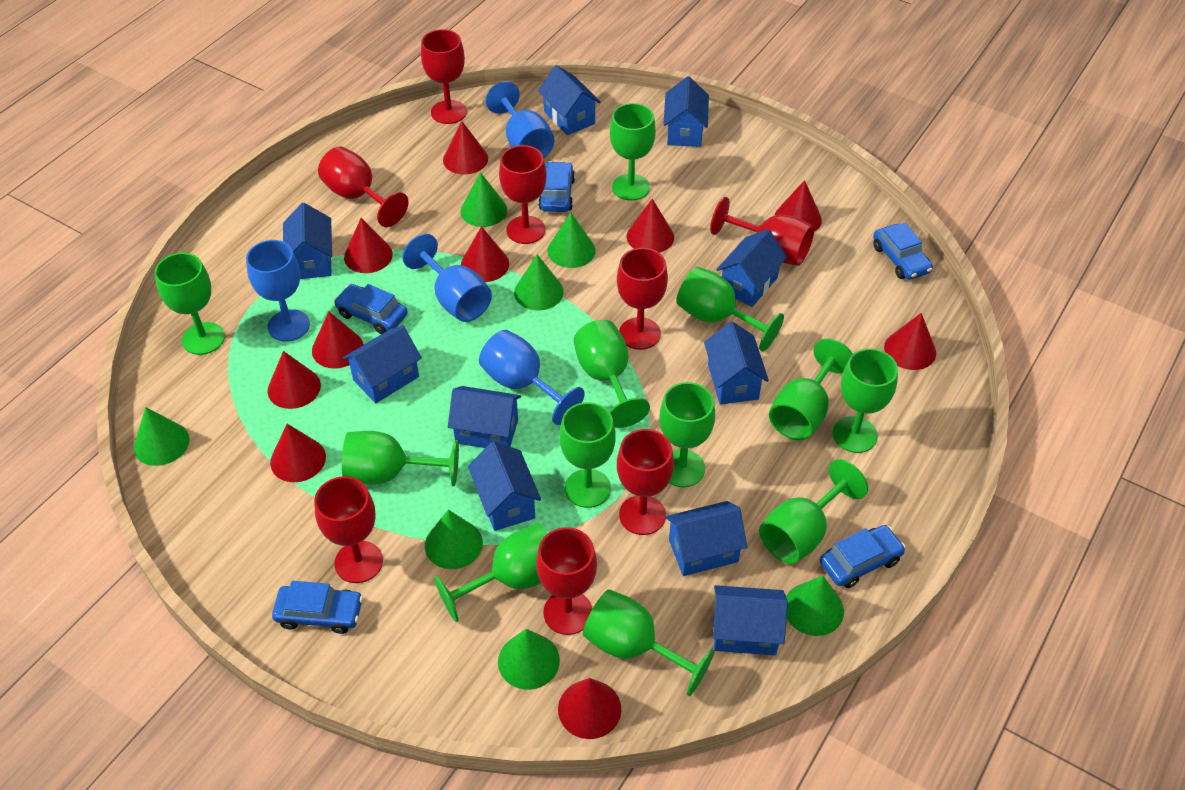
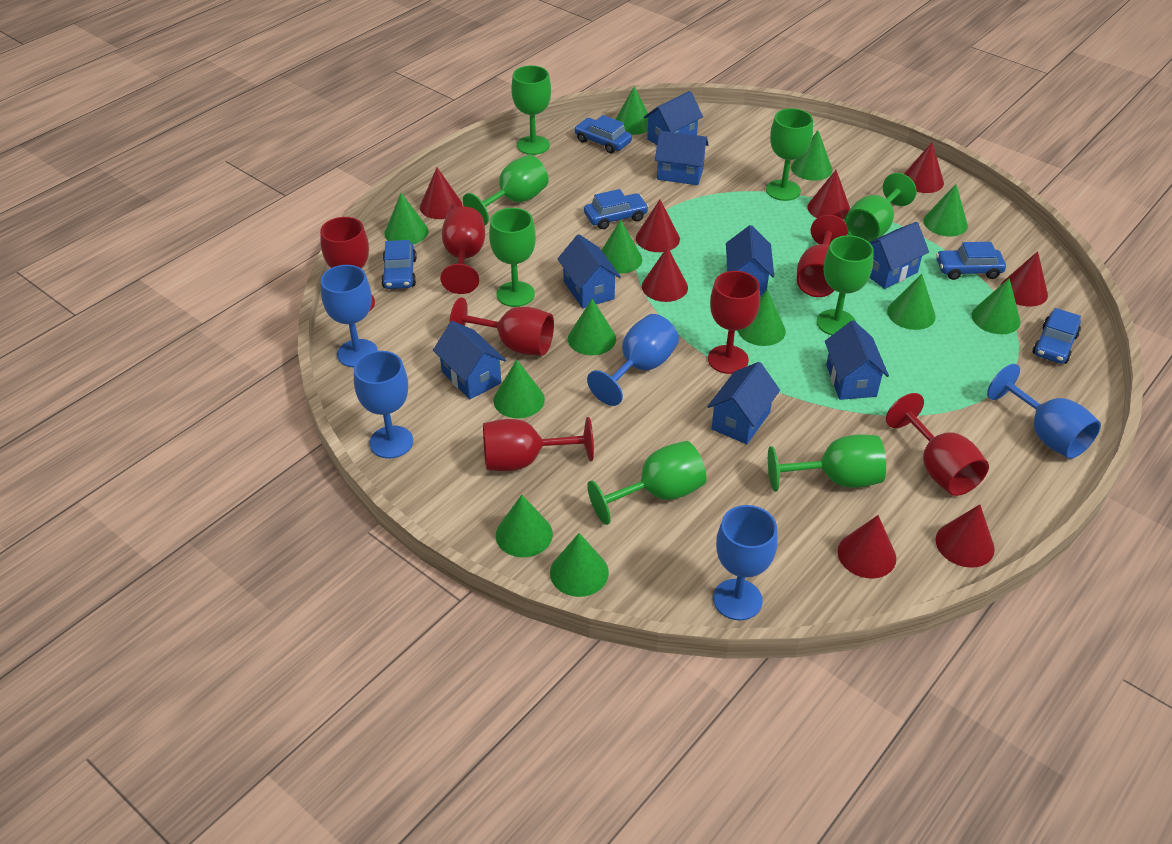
blue goblet: [246,240,310,342] [402,234,492,322] [479,330,585,425] [486,81,554,158] = 4 -> [321,265,378,367] [354,351,413,458] [587,314,679,406] [713,505,778,620] [987,364,1101,459] = 5
blue house: [283,203,332,279] [343,325,422,403] [448,386,521,448] [468,441,541,531] [538,65,601,135] [663,76,709,147] [665,501,747,576] [704,322,769,405] [713,585,788,655] [716,229,787,307] = 10 -> [433,321,506,399] [558,234,621,308] [644,91,703,145] [655,131,709,185] [707,362,780,444] [726,225,774,297] [825,320,889,400] [869,222,929,289] = 8
green cone: [134,407,189,466] [425,510,483,569] [460,172,507,227] [498,629,560,690] [514,254,564,310] [547,213,596,268] [786,576,844,636] = 7 -> [384,193,428,245] [493,360,545,418] [496,495,553,557] [550,533,609,597] [568,299,616,355] [601,220,642,274] [615,86,648,135] [737,289,786,346] [791,130,833,181] [887,274,936,330] [923,184,968,236] [971,278,1021,334] = 12
green goblet: [155,253,225,355] [342,431,459,486] [434,524,548,622] [559,402,616,508] [574,320,650,428] [583,589,715,696] [610,103,656,201] [659,382,715,487] [676,267,784,352] [759,459,868,564] [769,339,853,440] [833,348,898,453] = 12 -> [463,155,549,225] [489,208,536,307] [511,66,551,155] [587,441,707,525] [766,108,813,201] [768,434,886,492] [817,235,874,335] [844,173,917,242] = 8
red cone: [267,351,321,409] [270,424,326,482] [312,312,363,369] [344,218,393,273] [443,121,488,174] [461,226,509,282] [558,678,621,739] [627,199,674,253] [775,180,822,232] [884,313,936,370] = 10 -> [420,168,463,219] [636,200,680,252] [642,247,688,302] [807,170,850,220] [838,515,896,578] [904,142,944,193] [936,504,995,568] [1000,251,1048,307] = 8
red goblet: [314,476,383,583] [318,146,408,227] [421,29,467,124] [499,145,547,244] [536,527,597,635] [617,248,668,350] [617,429,674,535] [710,197,814,266] = 8 -> [320,217,375,312] [440,206,485,294] [449,297,554,356] [483,417,594,471] [708,271,760,374] [797,215,848,297] [886,393,989,496] = 7

